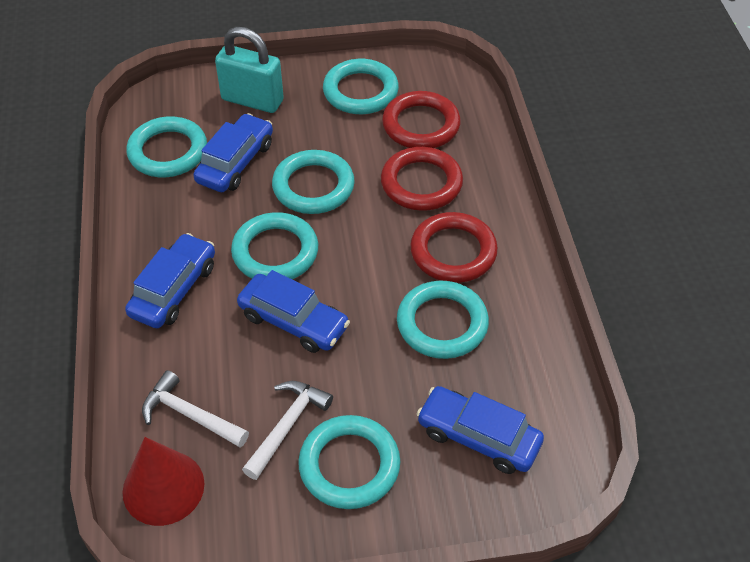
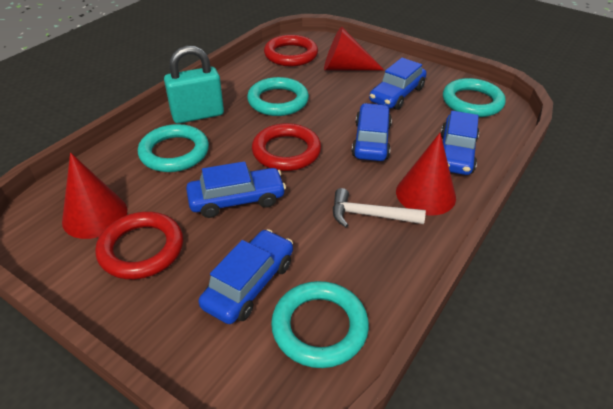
blue car: [125,233,215,328] [193,113,273,192] [237,270,350,353] [417,386,544,474] = 4 -> [186,161,286,218] [199,229,293,324] [352,103,392,161] [369,58,427,110] [441,111,479,175] = 5
red cone: [122,437,204,526] = 1 -> [62,153,127,239] [324,26,384,71] [396,133,456,216] = 3
turquoise ring: [126,116,207,177] [231,212,318,279] [272,150,355,214] [298,415,401,509] [323,59,399,114] [397,280,489,359] = 6 -> [138,124,209,172] [247,77,309,116] [271,281,369,368] [443,78,506,117] = 4
white hammer: [142,370,249,448] [242,381,333,480] = 2 -> [333,188,426,227] = 1

